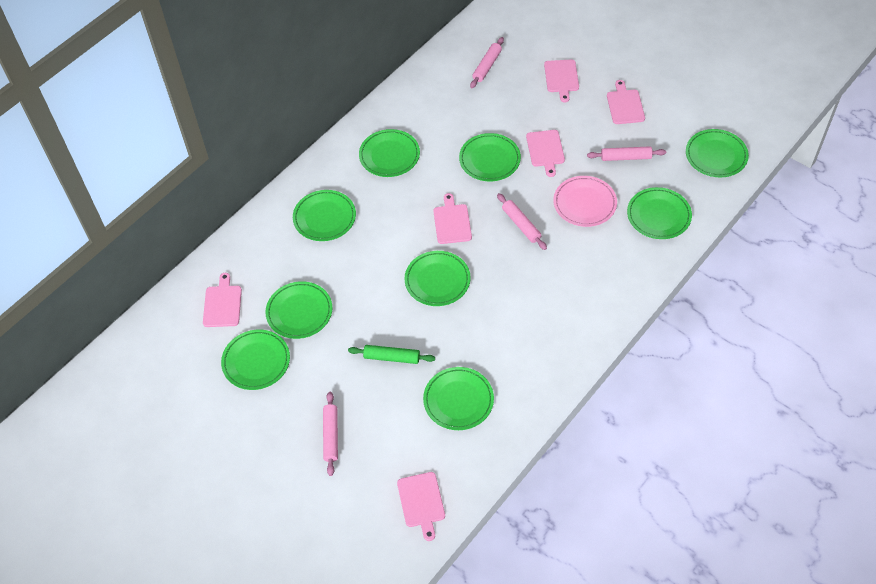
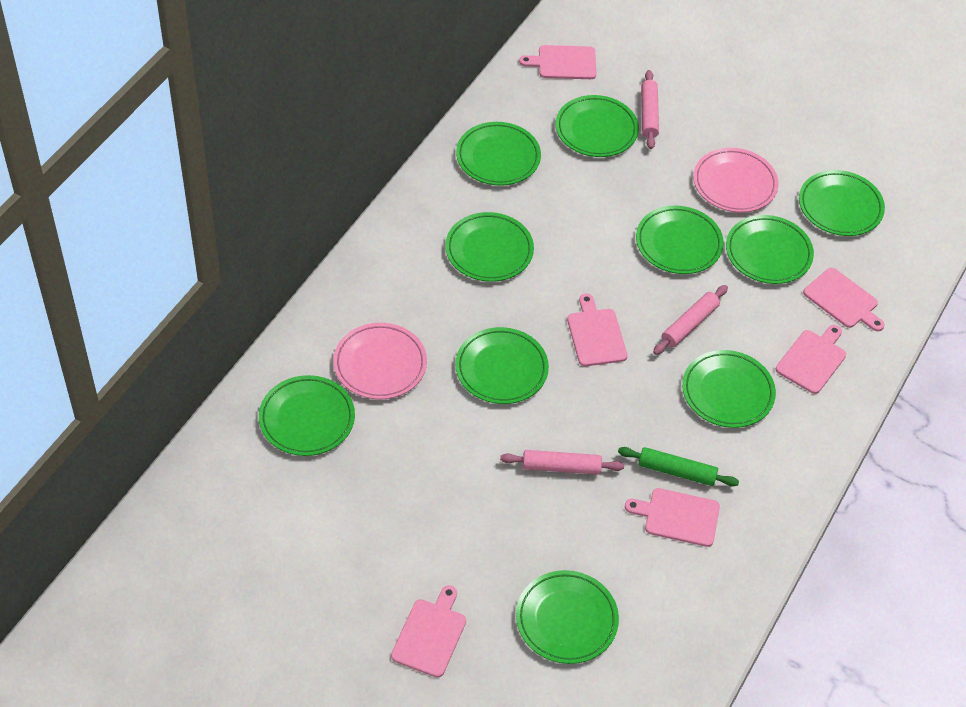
green plate: [221,330,290,390] [265,281,333,339] [293,190,356,241] [359,129,420,177] [404,251,471,306] [423,367,494,430] [459,133,521,181] [627,187,692,239] [686,129,749,177] = 9 -> [259,375,355,456] [445,212,534,282] [455,327,549,404] [456,122,541,186] [516,570,619,664] [556,95,639,157] [636,206,724,274] [682,350,776,428] [726,215,814,284] [799,170,885,236] = 10
pink plate: [553,176,617,227] = 1 -> [333,323,427,399] [693,148,778,213] = 2
pink rolling pin: [323,392,338,476] [470,37,504,88] [497,193,547,250] [587,146,666,161] = 4 -> [500,450,624,475] [641,70,659,149] [653,285,728,355] = 3

